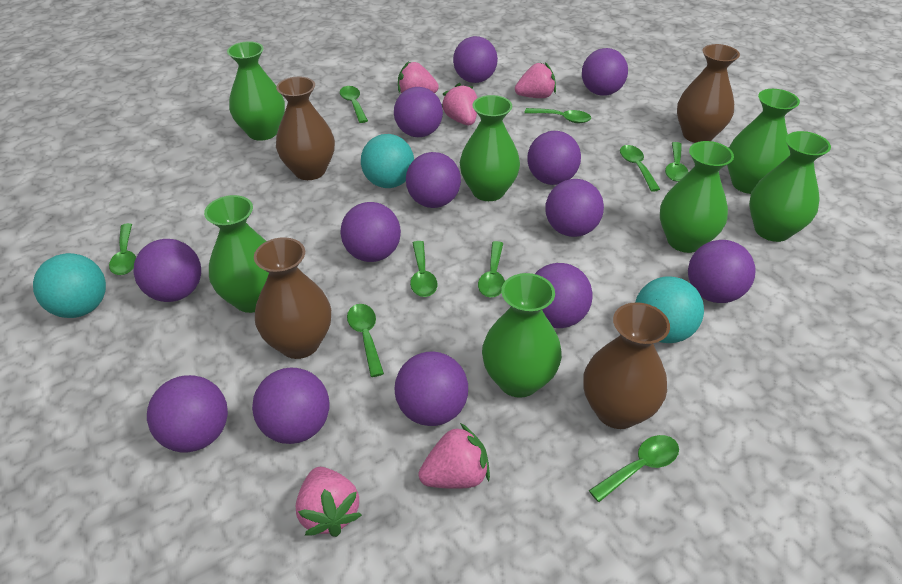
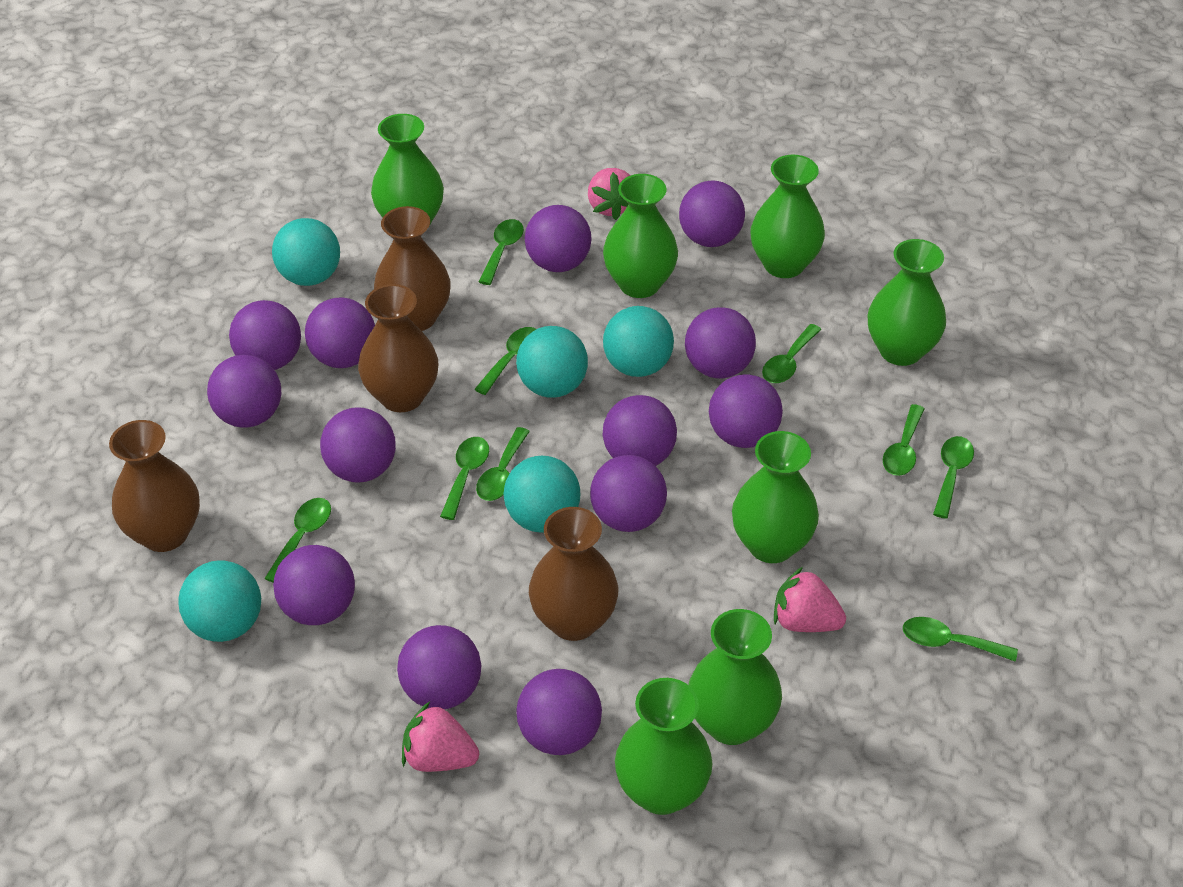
pink strawberry: [296,467,362,537] [398,61,439,93] [418,423,490,489] [442,83,477,125] [515,62,556,98] = 5 -> [402,702,479,772] [588,168,631,220] [774,567,846,632] = 3
turquoise ball: [33,253,106,318] [361,134,414,188] [635,276,704,343] = 3 -> [178,560,261,642] [272,218,340,286] [504,456,580,533] [516,326,588,398] [603,306,674,377] = 5

